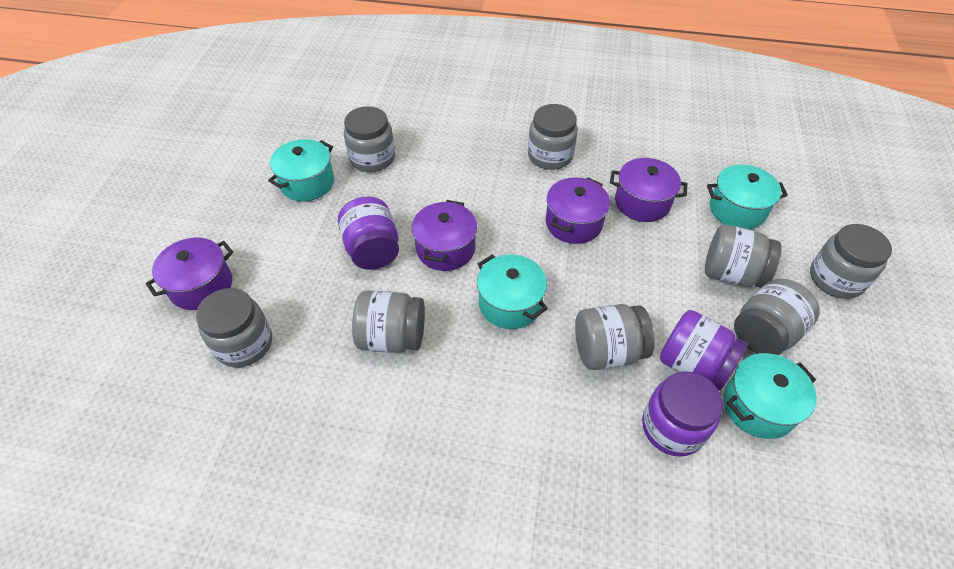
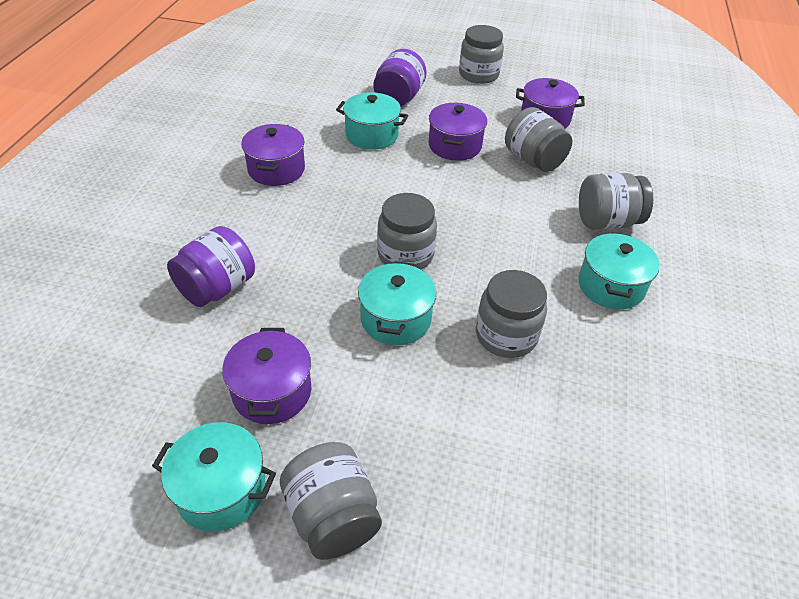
grey jar: [196,288,272,367] [344,106,395,172] [352,290,425,353] [528,104,578,170] [575,304,655,370] [705,224,782,288] [734,279,820,355] [810,224,892,299] = 8 -> [280,442,382,560] [377,193,437,270] [459,25,504,84] [476,270,547,358] [505,107,572,172] [579,173,653,230] = 6
purple jar: [338,197,399,270] [642,371,723,457] [660,310,748,391] = 3 -> [167,226,255,307] [373,49,426,107] = 2

